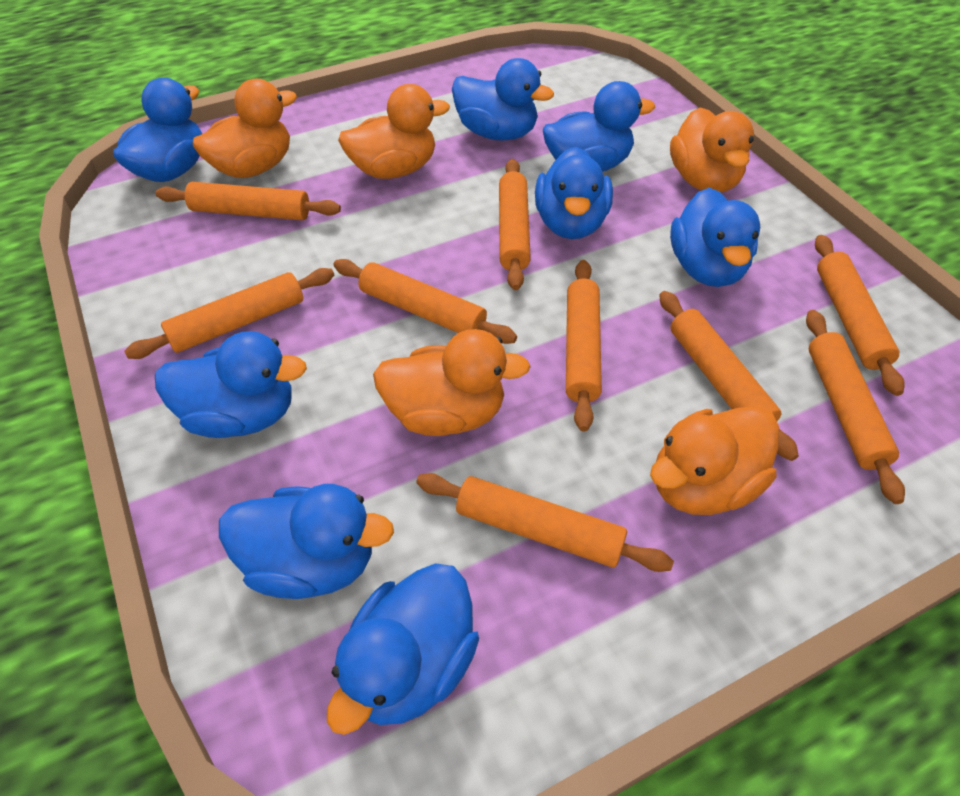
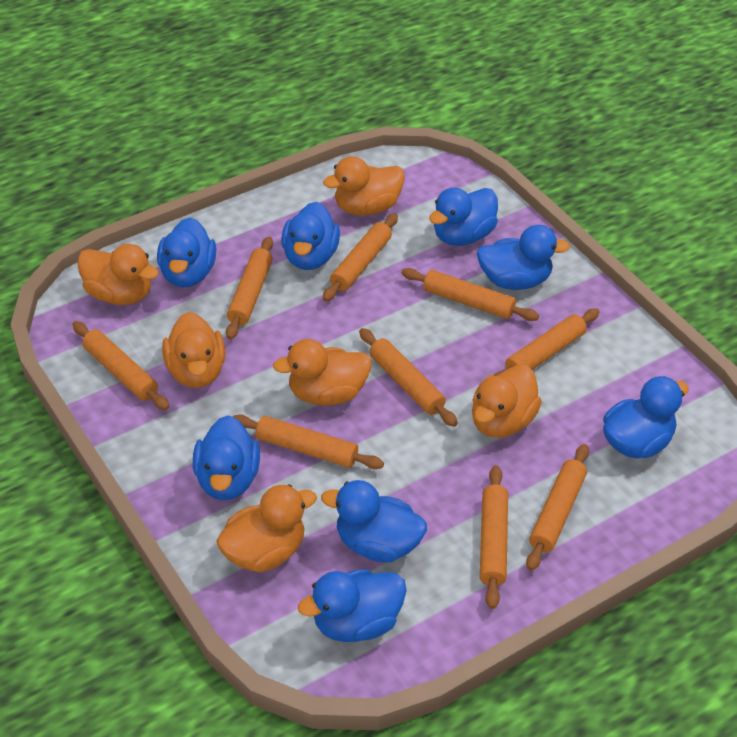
orange duck: [193,79,297,178] [338,84,450,179] [373,329,531,436] [650,406,779,515] [670,107,754,193] = 5 -> [77,244,159,305] [162,312,226,388] [216,484,317,572] [273,339,372,406] [323,156,405,216] [472,365,542,438] = 6

